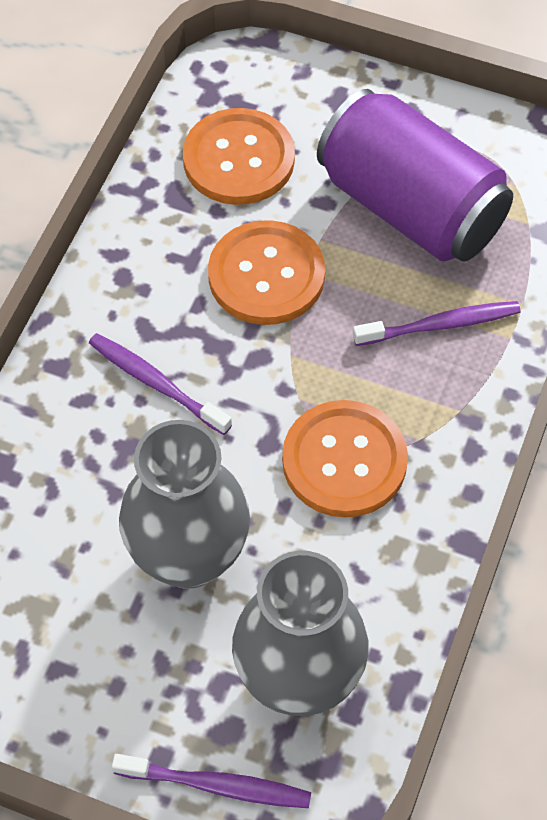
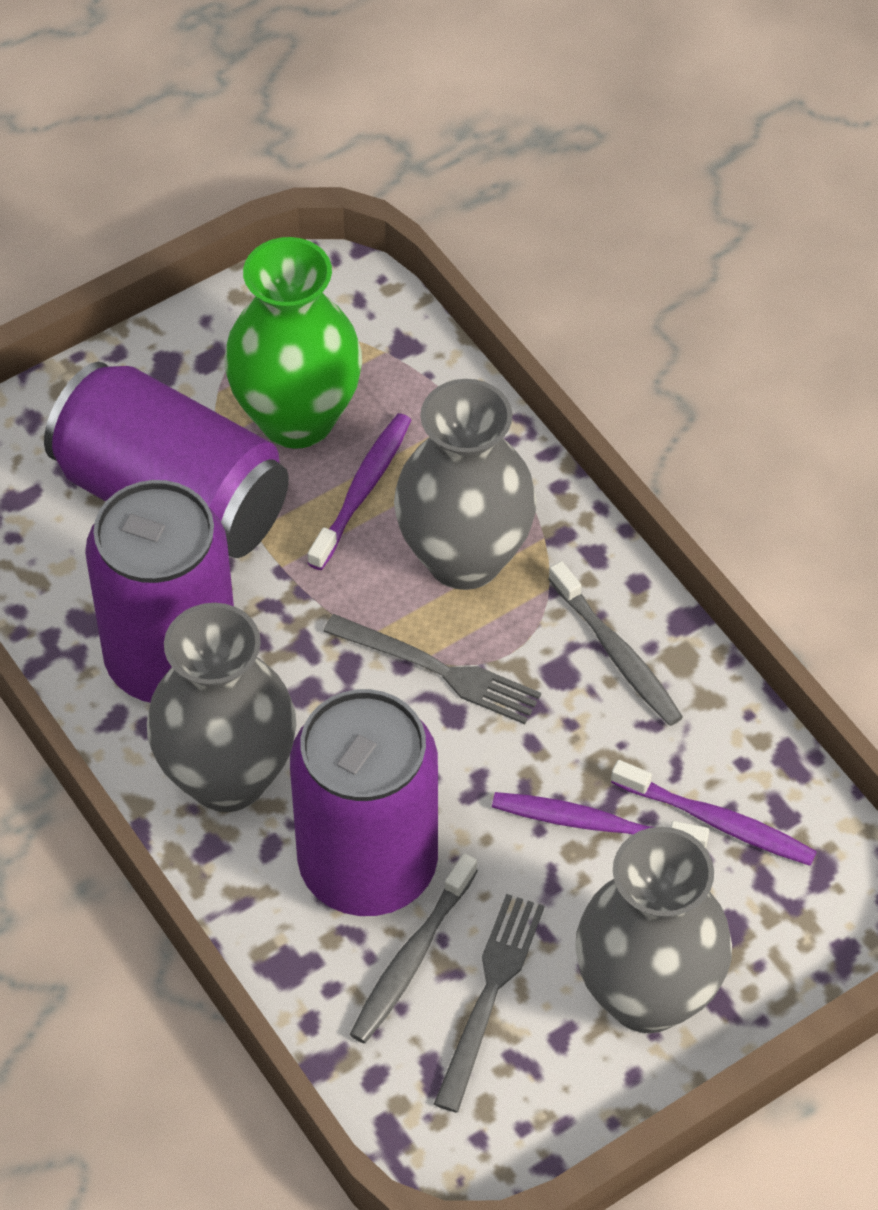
green vase: none = 0 -> [224,237,362,449] = 1
grey fork: none = 0 -> [323,614,541,724] [434,894,544,1112] = 2
grey toothbrush: none = 0 -> [350,853,478,1043] [548,561,683,726] = 2
grey vase: [119,420,250,589] [232,551,369,716] = 2 -> [147,603,296,812] [394,379,537,590] [575,827,732,1033] = 3
orange button: [183,108,295,205] [208,220,325,325] [282,400,408,518] = 3 -> none = 0
purple can: [317,89,513,261] = 1 -> [44,362,289,558] [85,480,234,703] [290,689,438,916] = 3

